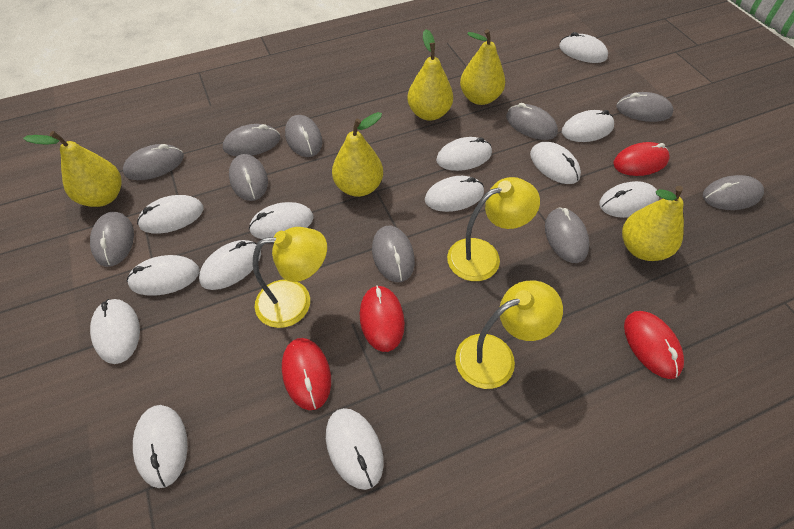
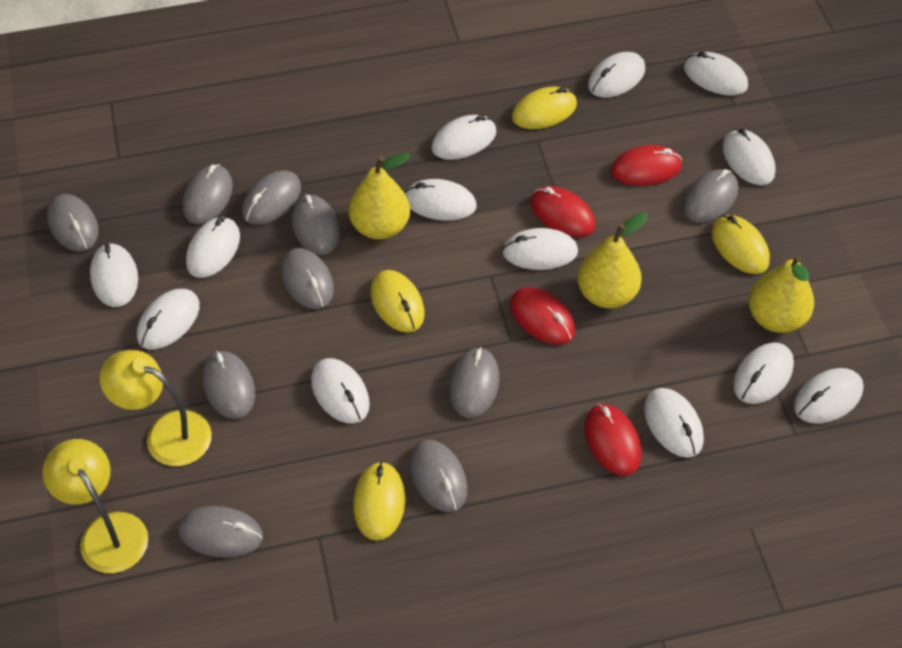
yellow lamp: [253,227,327,328] [447,177,540,281] [455,280,563,389] = 3 -> [43,439,148,573] [100,350,212,466] = 2
yellow mouse: none = 0 -> [353,461,405,541] [371,270,425,333] [512,87,577,129] [711,215,770,274] = 4
yellow pear: [23,131,122,207] [332,112,383,197] [407,29,453,121] [460,29,505,105] [622,186,684,261] = 5 -> [349,153,410,240] [577,213,647,308] [748,255,814,333] = 3

